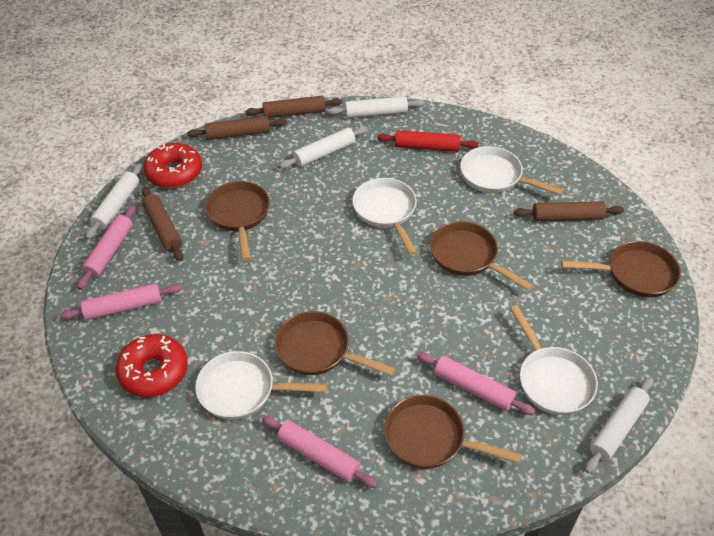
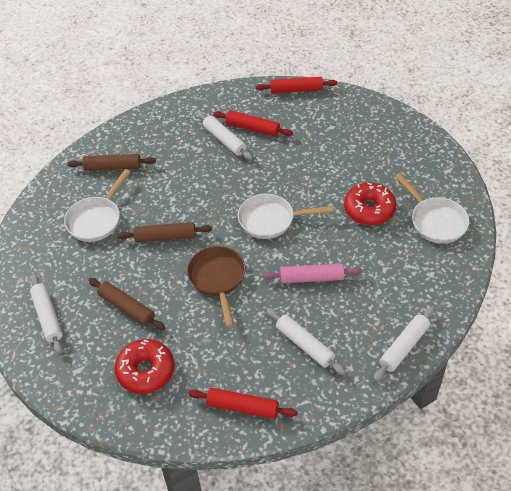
brown pan: [205,181,270,261] [275,311,396,376] [384,395,522,469] [430,221,534,291] [561,241,681,298] = 5 -> [187,246,245,327] = 1
brown rolling pin: [142,187,183,261] [187,116,287,140] [245,96,342,118] [514,201,624,221] = 4 -> [68,154,156,171] [88,278,165,330] [117,222,212,242] = 3
pink rolling pin: [60,283,181,320] [77,206,136,290] [262,416,378,488] [417,352,535,415] = 4 -> [262,264,362,283] = 1
red rolling pin: [377,130,479,152] = 1 -> [188,388,297,419] [213,111,293,137] [256,77,337,93] = 3
white pan: [195,351,327,420] [352,178,417,255] [460,146,564,195] [510,305,598,415] = 4 -> [64,169,130,242] [238,194,334,239] [395,173,469,244] = 3

